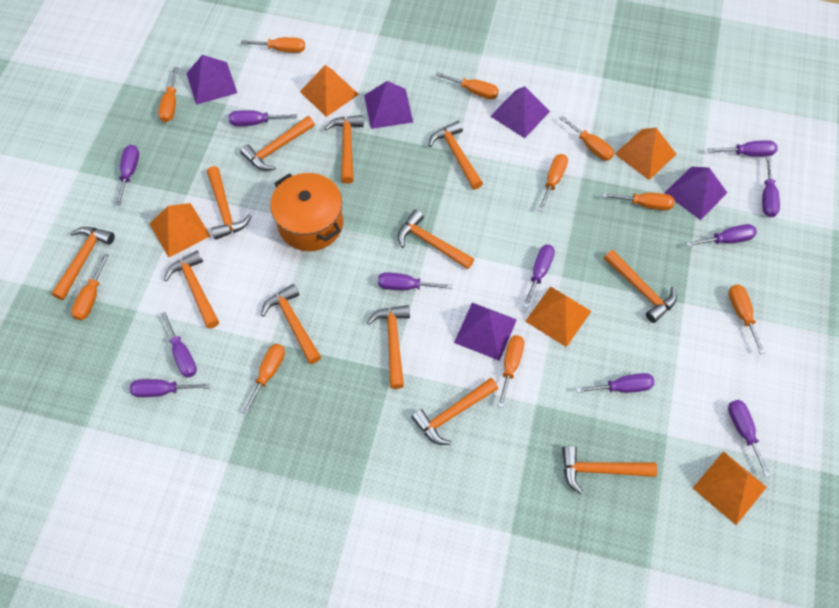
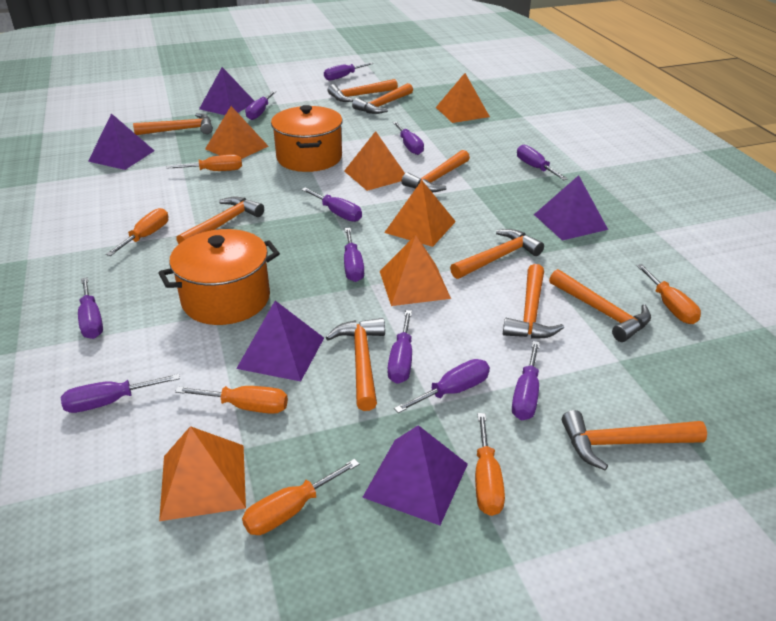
orange hammer: [51,227,115,300] [164,250,219,329] [207,166,252,240] [240,116,315,171] [261,284,321,364] [324,115,364,184] [366,305,410,389] [398,210,474,269] [411,378,498,445] [428,121,483,189] [562,446,657,495] [604,250,677,323] = 12 -> [133,113,213,135] [176,197,264,244] [326,318,385,411] [328,79,398,102] [352,83,413,114] [402,150,470,192] [450,229,544,279] [503,264,564,339] [549,269,651,342] [562,410,707,470] = 10
orange pot: [270,173,343,251] = 1 -> [158,229,280,325] [271,105,343,172] = 2
orange pyramid: [150,203,210,257] [300,65,359,117] [525,286,591,347] [615,128,676,180] [693,451,767,525] = 5 -> [159,426,246,521] [205,106,269,159] [344,131,405,191] [380,235,451,306] [384,181,456,247] [436,73,490,123] = 6
orange screwdriver: [71,254,109,320] [158,67,178,122] [241,37,305,53] [242,344,285,415] [436,72,499,99] [498,335,524,408] [538,154,568,211] [560,115,614,161] [603,193,675,210] [729,284,765,354] = 10 -> [106,208,168,256] [167,155,242,171] [175,386,288,414] [242,459,359,535] [475,413,505,516] [636,264,701,324] = 6

